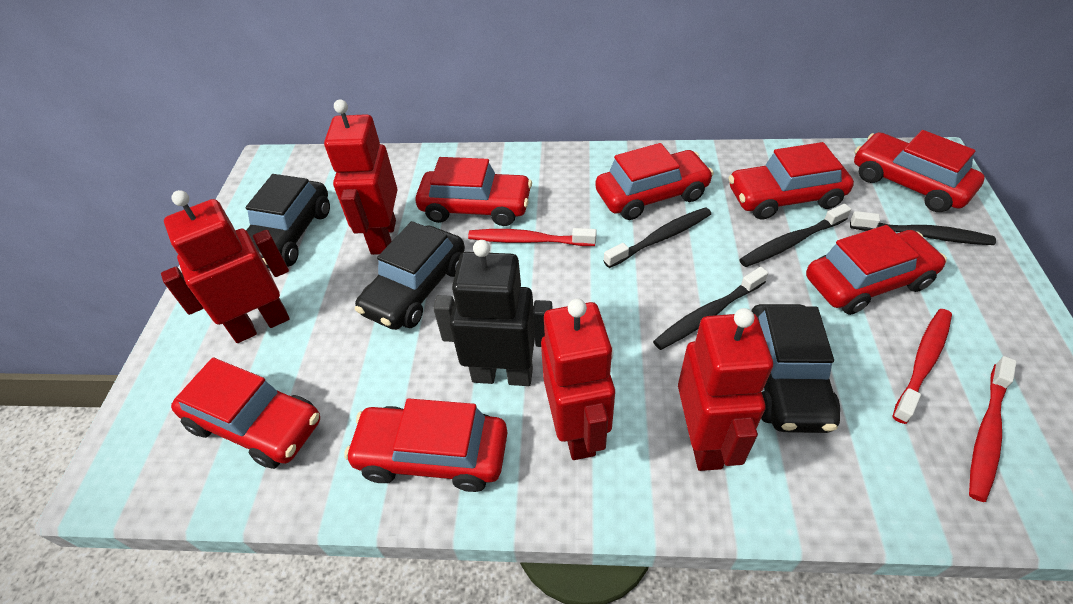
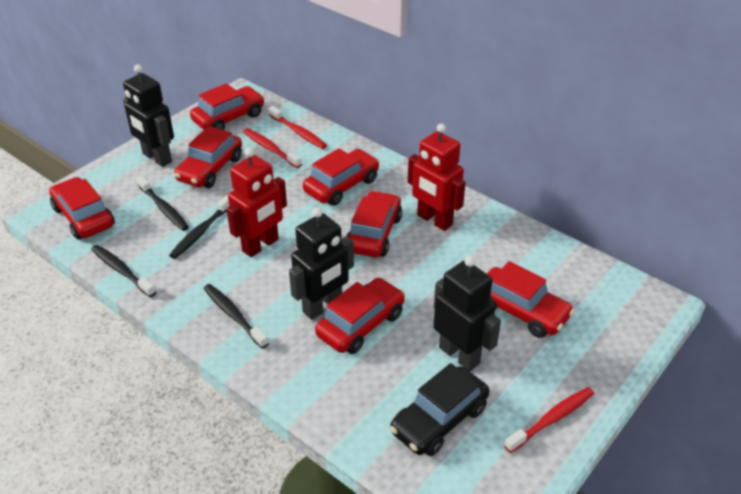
black car: [246,174,330,268] [355,221,465,330] [751,304,840,433] = 3 -> [389,363,489,456] = 1
black robot: [433,240,552,386] = 1 -> [123,64,174,167] [289,207,354,320] [433,256,501,371] = 3
red robot: [161,190,290,343] [324,99,397,255] [541,299,615,460] [678,308,773,471] = 4 -> [227,148,287,257] [408,124,466,231] = 2

